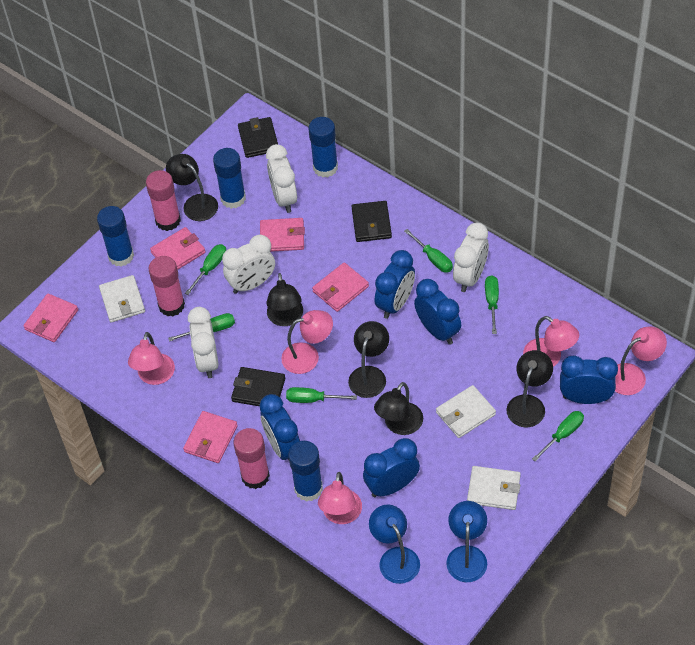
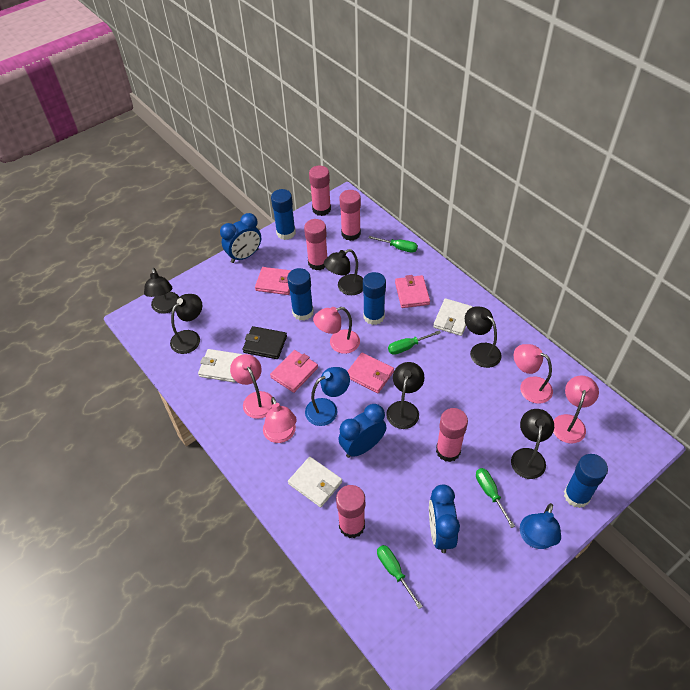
black lamp: [166,154,218,221] [266,273,303,326] [348,321,389,398] [374,382,423,435] [507,350,553,427] = 5 -> [144,268,179,314] [170,294,202,354] [324,249,363,295] [386,362,425,429] [465,307,502,368] [511,409,554,479] = 6
black wallet: [231,367,285,406] [238,117,278,158] [352,201,392,242] = 3 -> [242,326,287,359] = 1
blue clock: [260,394,300,460] [363,438,420,497] [375,250,415,319] [414,279,461,345] [560,355,618,404] = 5 -> [220,213,261,263] [338,404,387,458] [429,484,460,553] = 3
green screwdriver: [168,313,235,342] [185,244,226,295] [286,387,357,403] [404,229,453,272] [485,275,499,334] [532,411,584,462] = 6 -> [368,236,418,253] [377,545,423,609] [388,331,441,355] [476,468,515,528] = 4
pink glue stick: [146,170,181,231] [149,256,185,316] [234,428,270,489] = 3 -> [304,219,327,270] [309,166,331,216] [336,485,365,538] [339,190,361,241] [436,408,468,462] = 5
pink wallet: [23,294,78,342] [150,227,206,270] [183,411,238,463] [260,218,305,252] [312,262,369,312] = 5 -> [255,267,292,295] [270,350,318,393] [347,353,394,393] [395,275,430,308] = 4
white clock: [188,307,219,378] [222,235,275,294] [266,144,297,213] [453,223,489,292] = 4 -> none = 0

